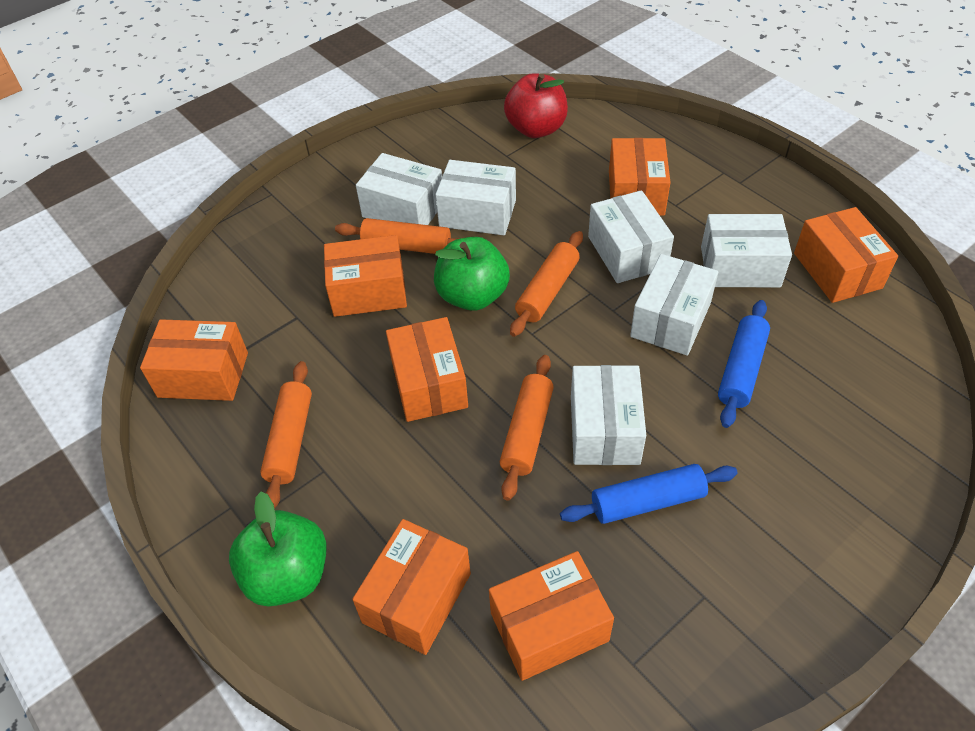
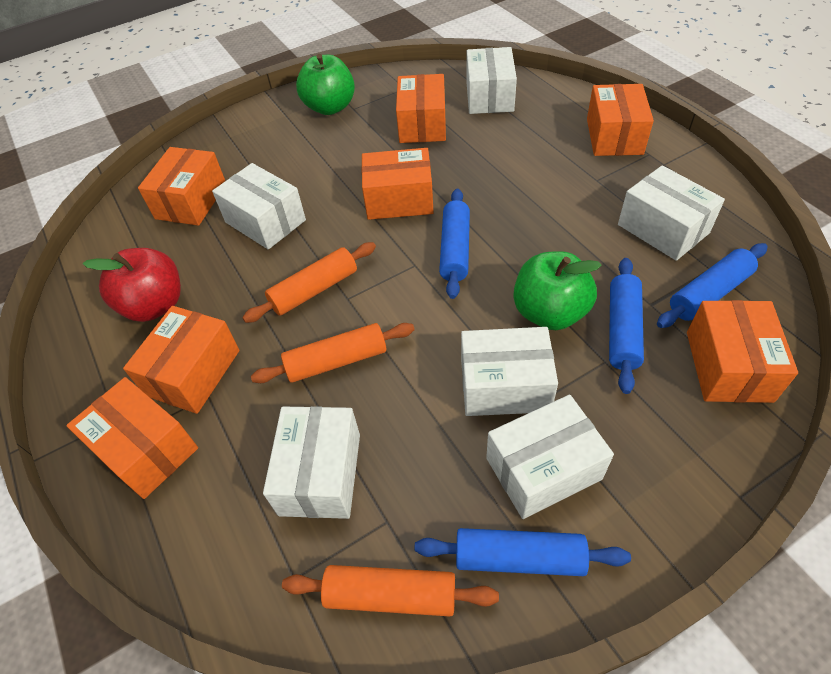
blue rolling pin: [560,464,738,524] [718,300,770,428] = 2 -> [415,528,631,576] [439,189,470,299] [609,258,644,394] [657,243,768,328] = 4
orange rolling pin: [260,361,312,509] [335,218,466,254] [500,355,554,501] [510,231,583,337] = 4 -> [242,242,376,323] [251,323,415,383] [282,565,499,617] = 3

